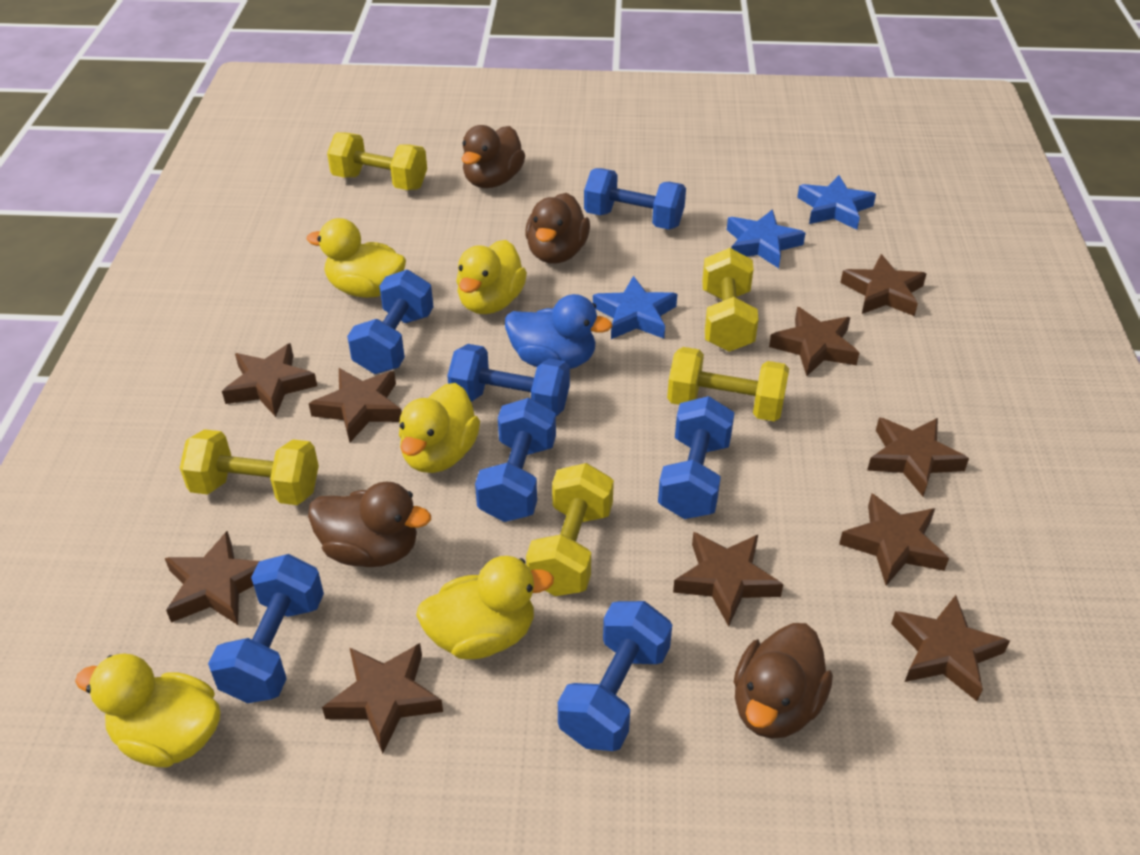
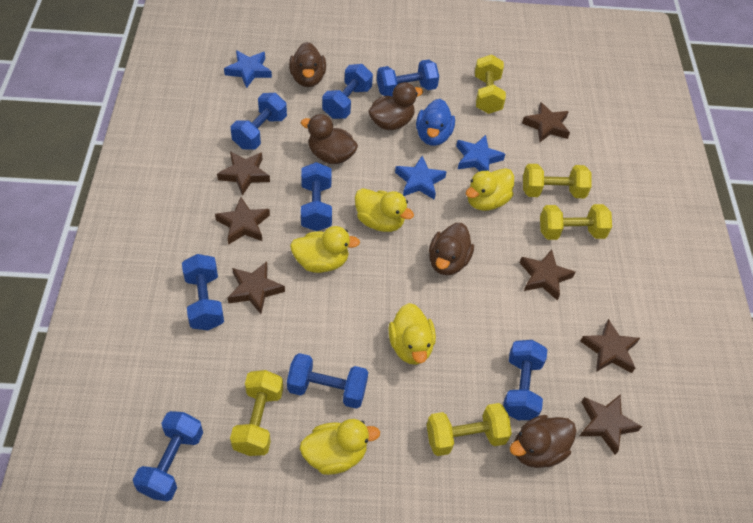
blue dumbbell: [208,554,324,703] [347,270,433,374] [447,344,570,416] [475,398,556,522] [558,601,672,751] [584,168,686,230] [658,396,735,519] = 7 -> [133,411,203,501] [182,254,224,330] [231,93,287,150] [287,353,368,409] [301,162,332,231] [322,64,373,119] [377,59,439,96] [503,340,547,420] = 8
brown duck: [308,482,431,567] [462,125,525,188] [525,193,590,264] [734,623,833,739] = 4 -> [289,42,326,87] [301,114,358,164] [368,82,423,130] [429,223,474,275] [510,415,576,468] = 5
brown star: [165,531,259,625] [222,343,317,417] [309,368,402,442] [322,643,443,754] [673,532,783,626] [769,307,859,376] [839,493,949,586] [840,254,926,316] [867,418,969,496] [891,595,1010,701] = 10 -> [215,197,270,245] [217,151,270,196] [228,261,285,314] [520,249,575,300] [522,102,570,142] [580,319,640,373] [580,394,642,455] = 7

